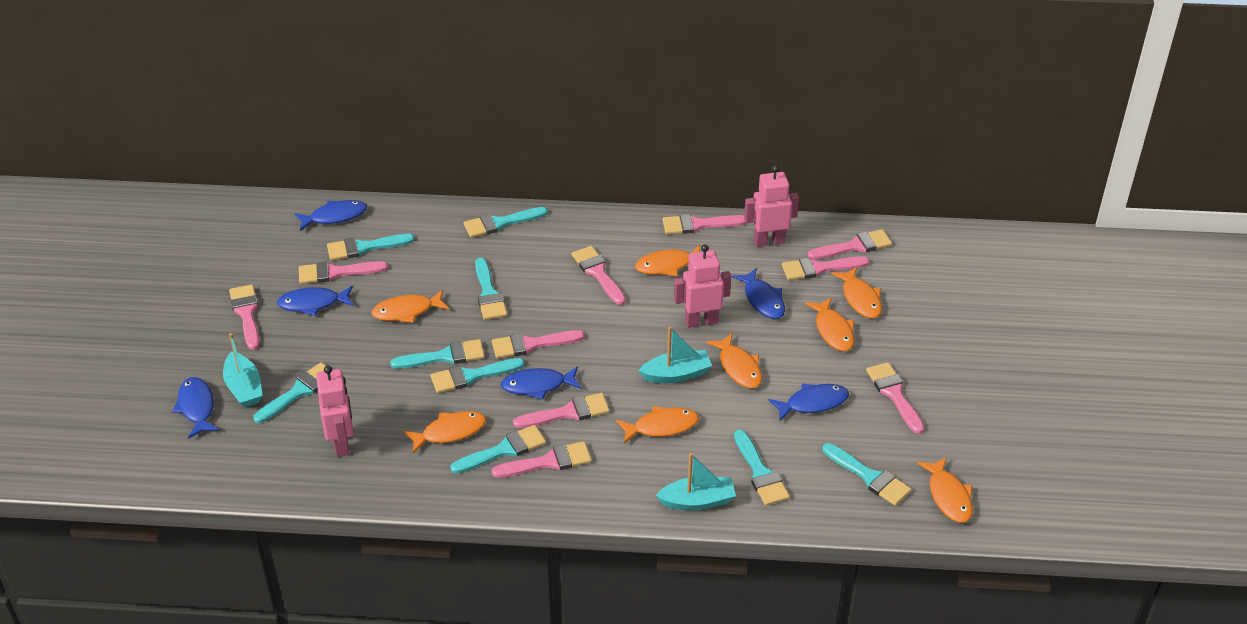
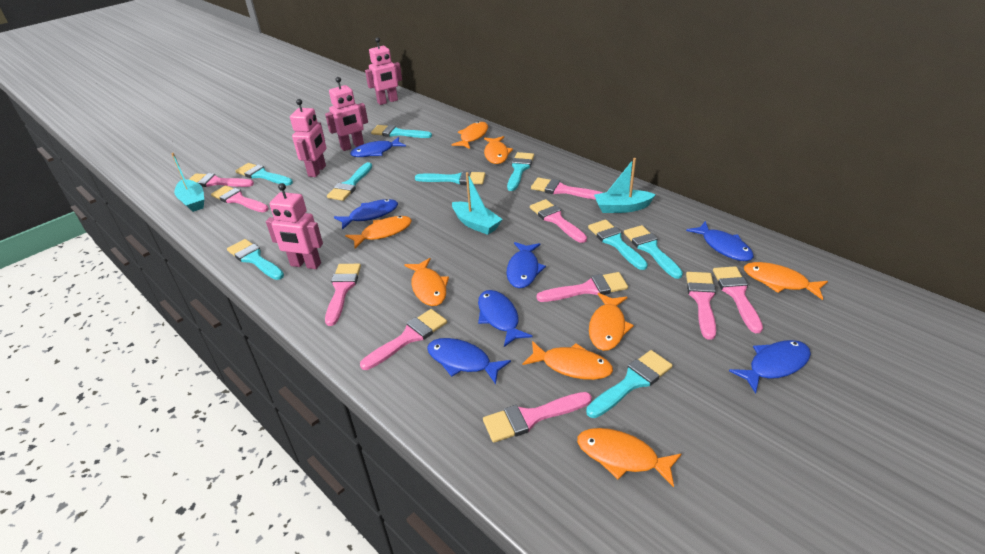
blue fish: [172,377,220,439] [277,286,353,316] [294,200,367,231] [501,366,582,400] [732,268,785,319] [768,384,849,421] = 6 -> [334,199,398,230] [350,137,406,157] [427,338,511,384] [478,290,533,347] [506,242,546,288] [686,221,754,261] [729,340,811,394] = 7
pink robot: [316,365,354,457] [674,244,731,328] [744,165,799,247] = 3 -> [266,183,323,269] [290,99,326,177] [325,77,368,151] [365,37,402,105] = 4

